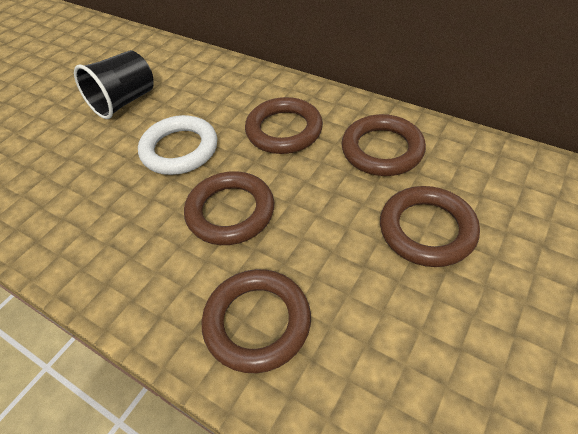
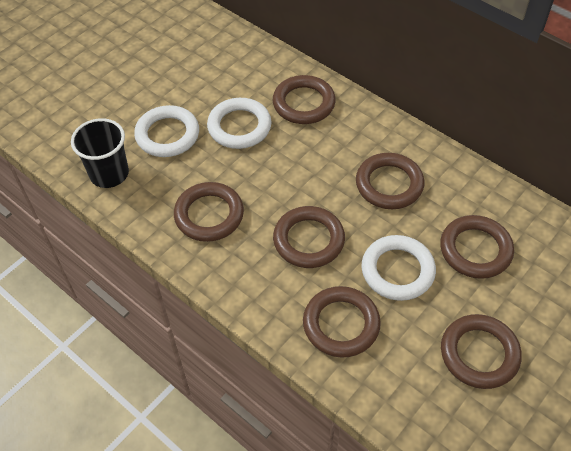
brown ring: [184,171,274,245] [202,269,311,373] [245,97,323,154] [341,114,426,176] [380,186,480,267] = 5 -> [174,182,244,242] [273,75,336,124] [273,206,345,268] [303,286,381,358] [356,153,424,209] [440,215,514,279] [441,314,522,389] = 7
white ring: [138,115,217,175] = 1 -> [134,105,199,157] [207,98,271,149] [362,235,436,301] = 3

